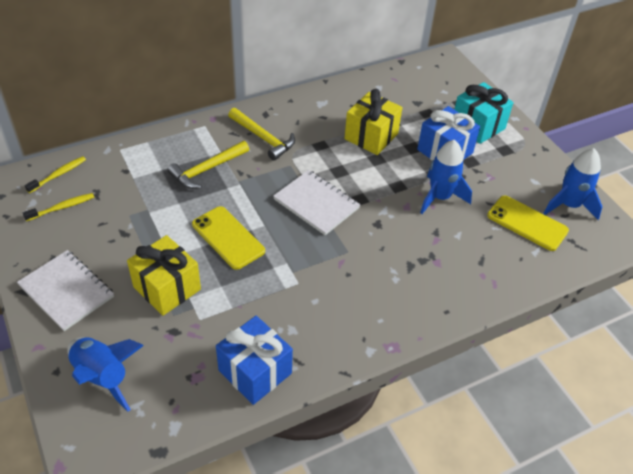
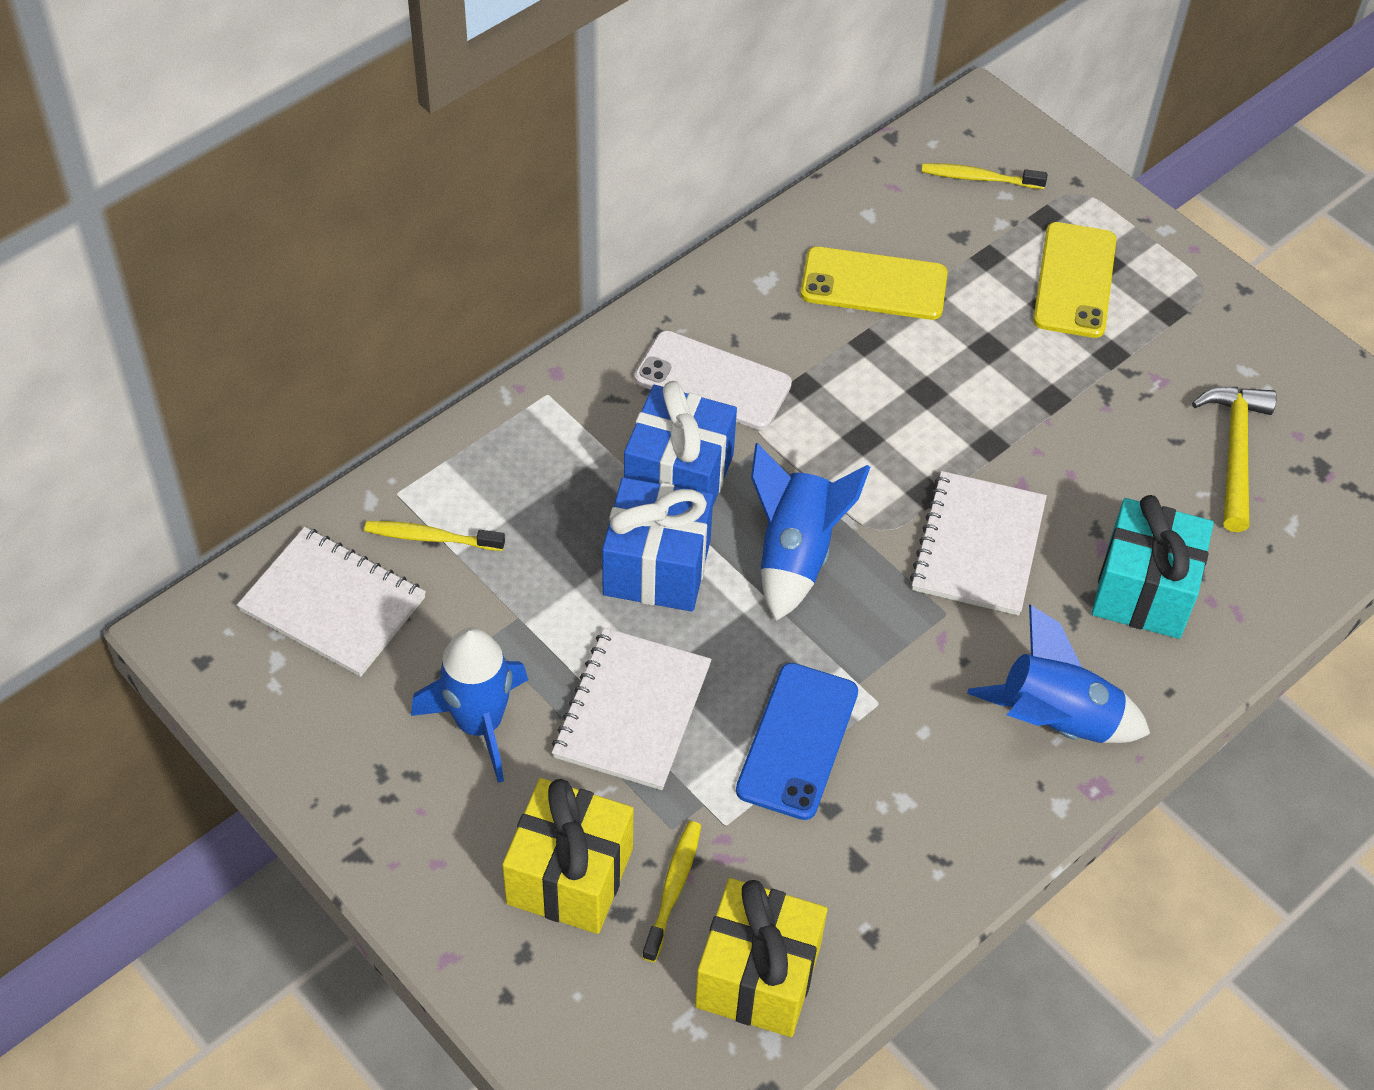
blue phone: none = 0 -> [736,663,858,820] = 1
white notebook: [17,250,114,331] [273,170,361,235] = 2 -> [237,527,426,677] [552,627,711,790] [910,471,1047,616] = 3
white phone: none = 0 -> [634,331,792,430] = 1
yellow hammer: [167,141,249,189] [228,108,295,161] = 2 -> [1192,387,1277,532] = 1
yellow toothbrush: [23,193,94,221] [25,156,86,193] = 2 -> [364,521,505,551] [642,821,701,962] [922,163,1047,189] = 3

